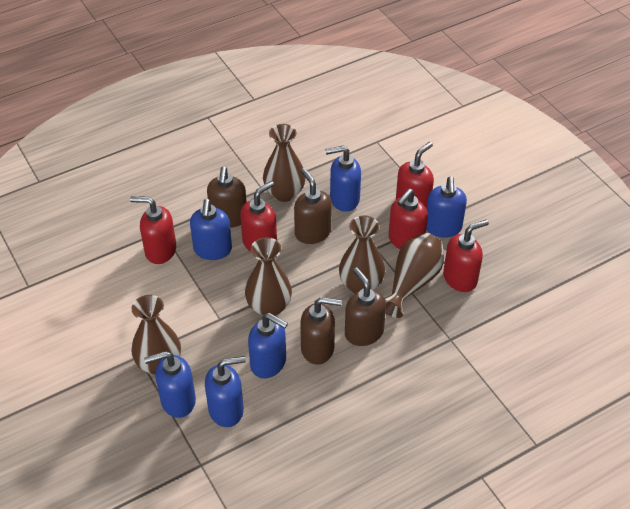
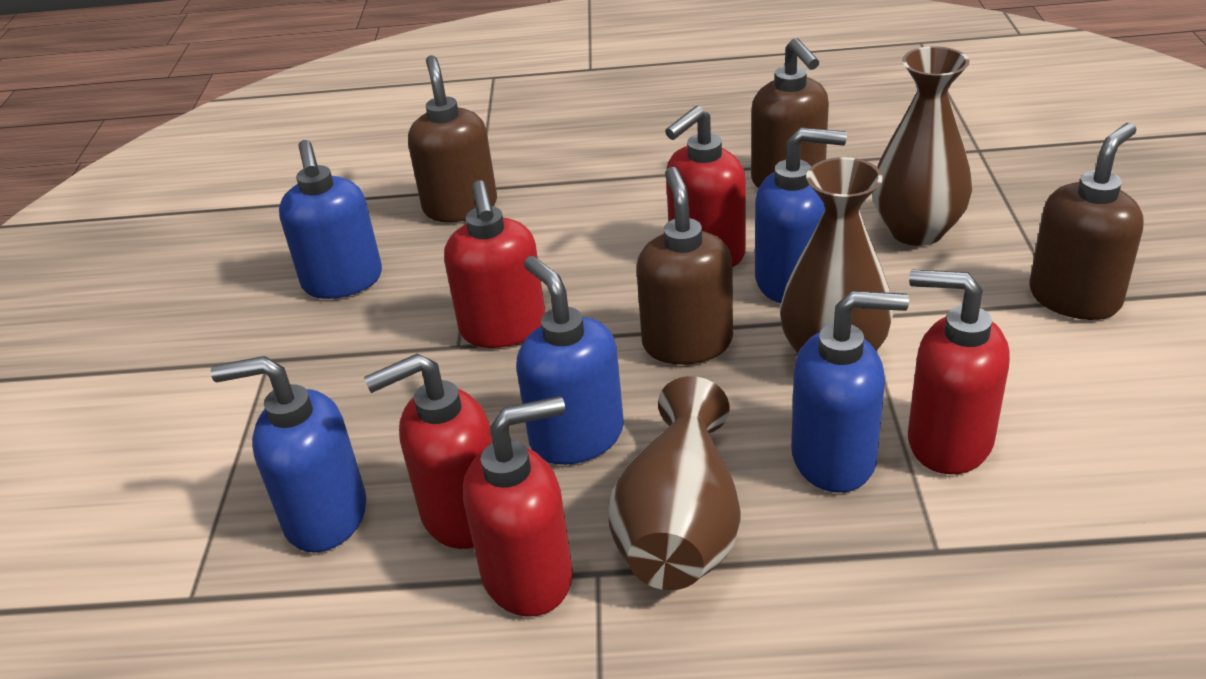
blue soap dispenser: [144,351,196,418] [190,199,232,260] [205,356,246,427] [248,313,288,378] [325,145,361,212] [426,176,467,238] = 6 -> [211,356,366,553] [279,140,382,299] [516,256,624,465] [755,127,847,303] [791,291,909,493] = 5
brown vase: [132,295,181,375] [245,237,292,316] [263,124,305,202] [339,215,385,293] [385,233,444,318] = 5 -> [608,376,740,590] [780,157,893,353] [873,46,972,246] = 3

